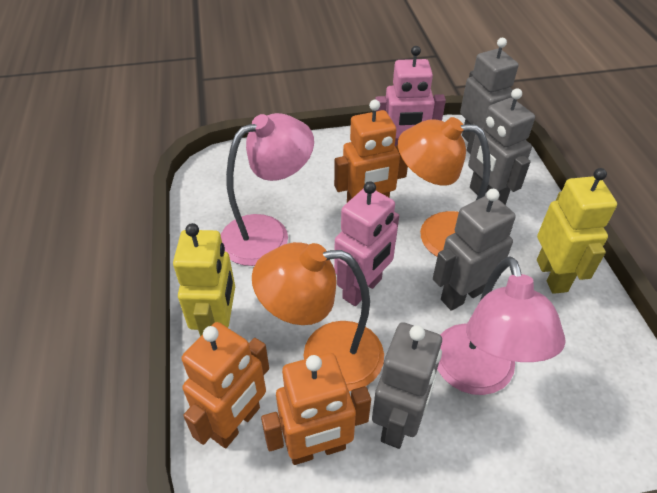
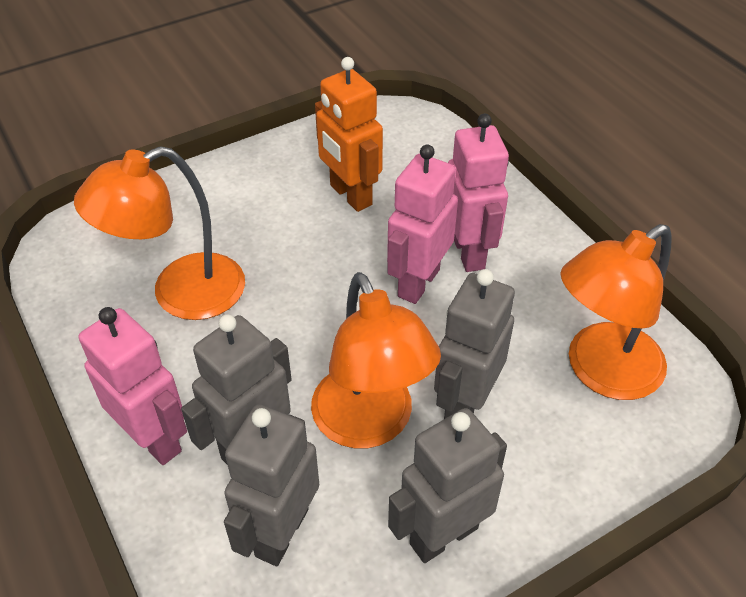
orange lamp: [252,242,384,391] [398,117,491,257] = 2 -> [74,146,245,320] [311,272,441,448] [560,224,672,400] = 3
orange robot: [182,322,269,448] [261,353,371,465] [334,100,408,202] = 3 -> [315,57,383,212] = 1
pink lamp: [221,113,314,266] [437,256,566,395] = 2 -> none = 0
pink robot: [334,181,399,306] [375,46,446,147] = 2 -> [79,307,187,465] [387,144,458,304] [448,114,509,272] = 3
yellow robot: [173,223,235,336] [537,168,617,294] = 2 -> none = 0

